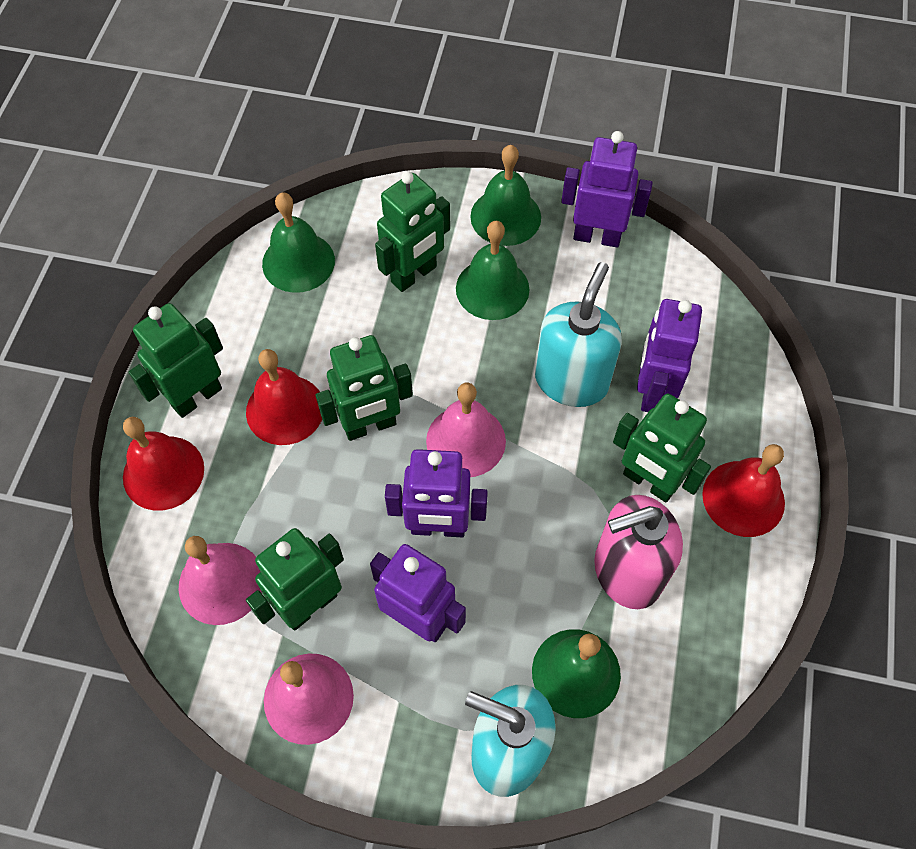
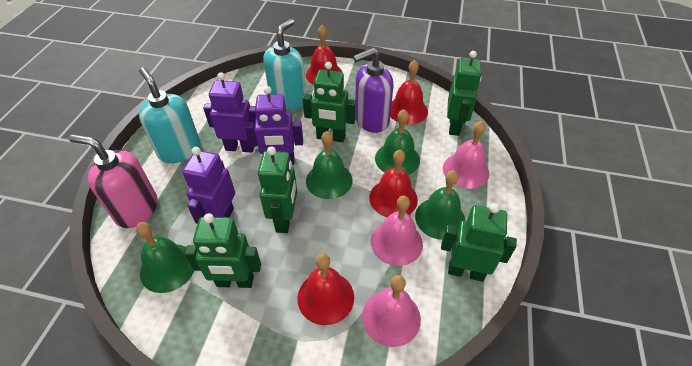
purple robot: [370,544,466,642] [385,449,488,537] [561,131,653,247] [637,299,702,412] = 4 -> [182,147,235,224] [203,72,256,152] [245,86,303,165] = 3
purple soap dispenser: none = 0 -> [353,48,394,133] = 1
red bell: [123,417,204,510] [246,349,322,445] [702,444,785,537] = 3 -> [297,254,354,325] [306,25,342,85] [369,150,418,217] [390,60,428,125] = 4

